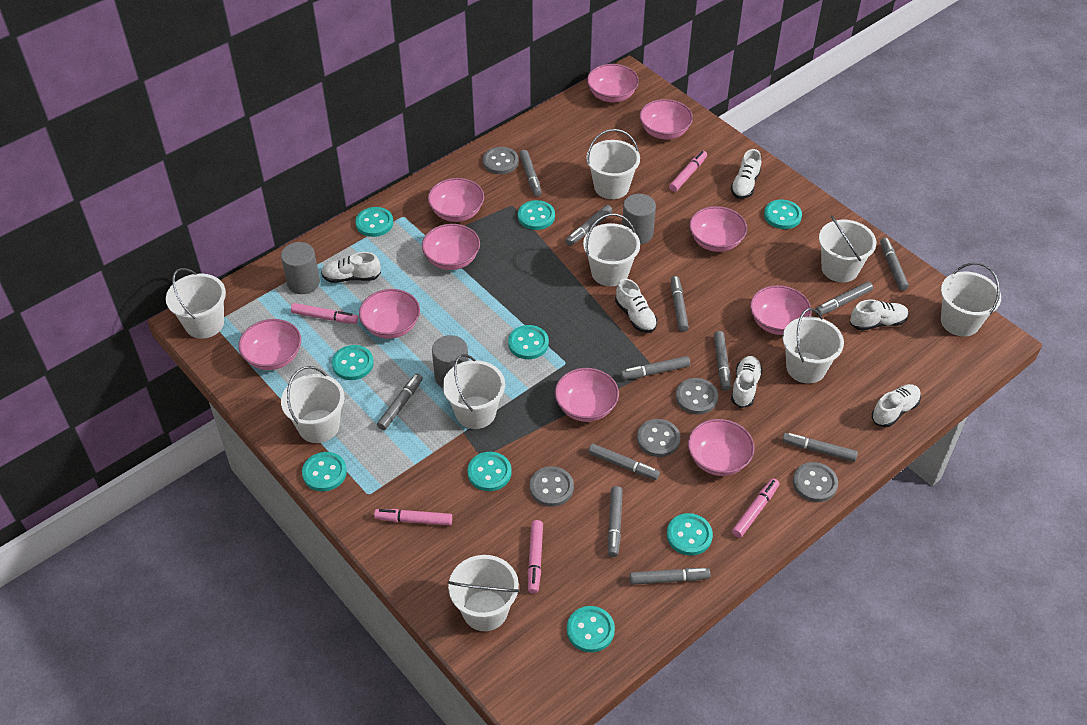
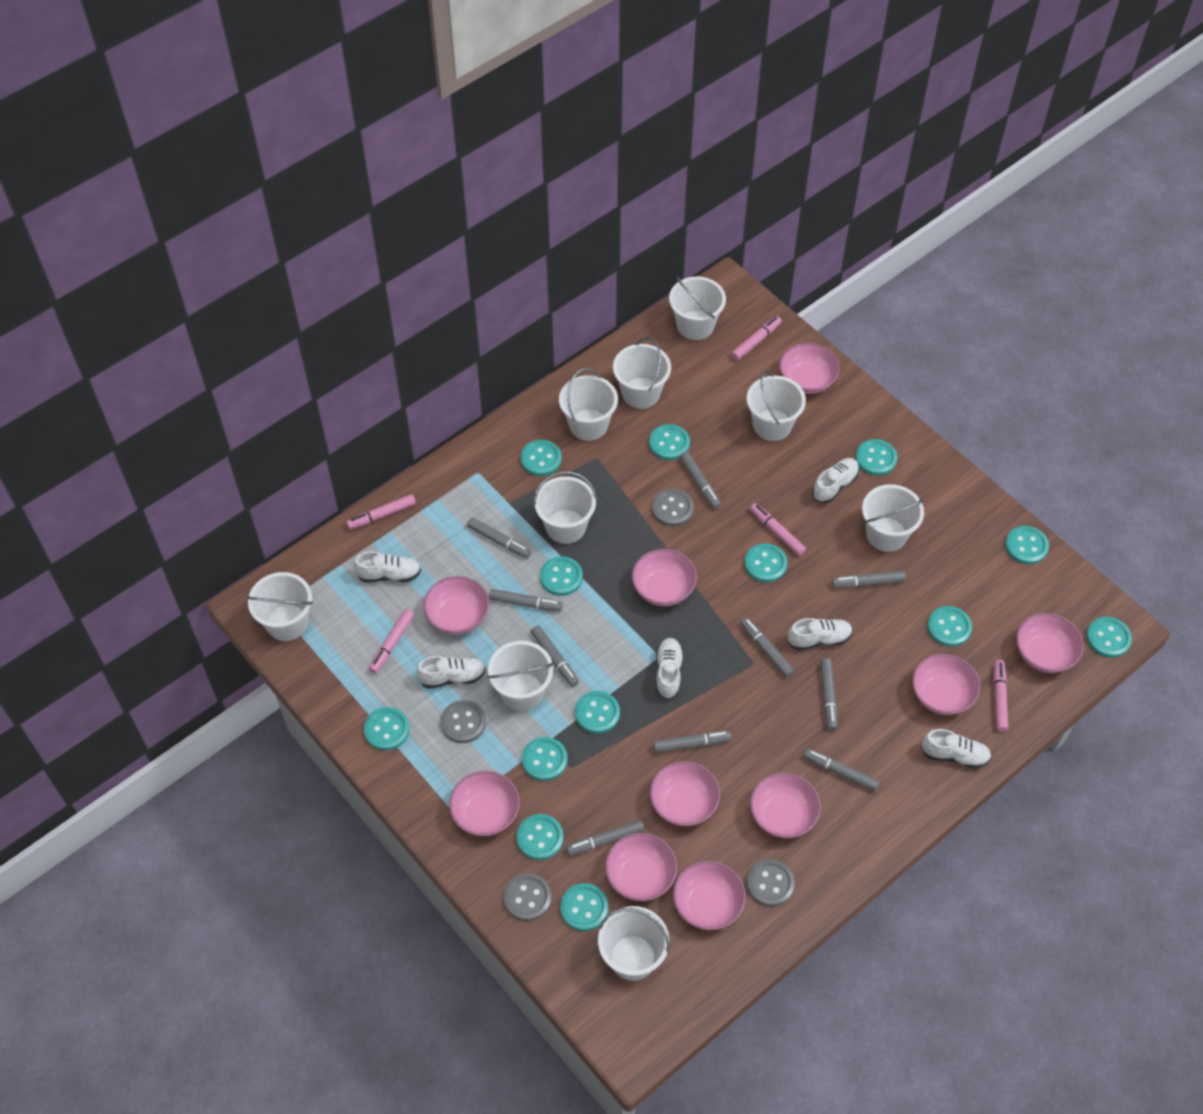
grey button: [483,147,519,174] [530,466,574,507] [637,419,680,457] [676,378,718,414] [793,462,838,502] = 5 -> [441,700,486,743] [504,873,552,921] [652,489,694,526] [747,859,795,907] = 4
grey cylinder: [281,242,320,294] [432,335,469,388] [622,194,656,245] = 3 -> none = 0
grey marker: [377,373,423,430] [519,150,542,197] [565,205,613,246] [588,443,660,480] [607,486,623,557] [621,356,690,380] [630,568,710,585] [671,276,689,332] [714,331,731,391] [782,433,858,462] [816,281,873,316] [880,238,909,291] = 12 -> [467,517,531,558] [489,589,563,612] [530,625,579,687] [566,820,644,856] [653,731,731,753] [679,451,721,509] [740,617,794,677] [804,749,879,791] [820,658,837,730] [832,571,906,588] = 10
turquoise button: [302,452,347,491] [332,345,374,380] [355,207,393,237] [467,452,512,491] [508,325,549,359] [518,200,555,230] [567,606,615,652] [667,513,713,556] [764,200,802,229] = 9 -> [364,707,410,751] [517,814,564,860] [521,440,562,476] [522,737,568,781] [540,556,583,596] [560,883,608,931] [575,691,620,734] [649,424,690,460] [744,543,787,583] [856,439,897,476] [927,606,972,647] [1005,526,1049,564] [1086,617,1132,658] = 13

